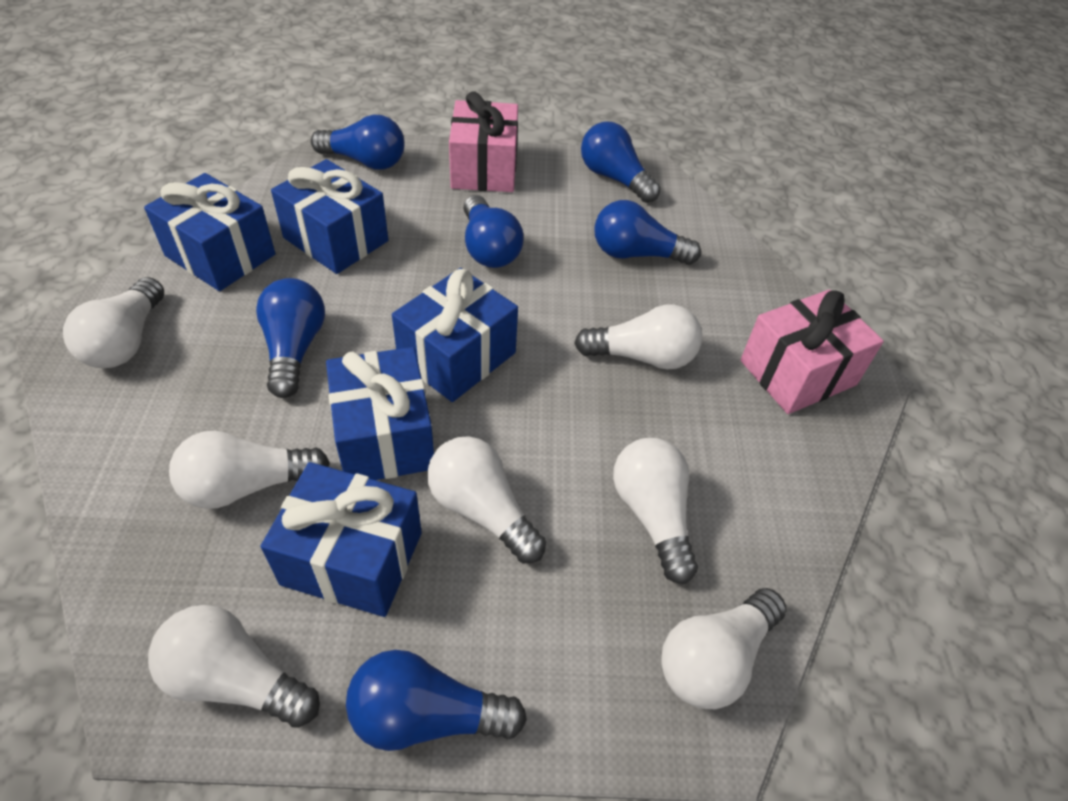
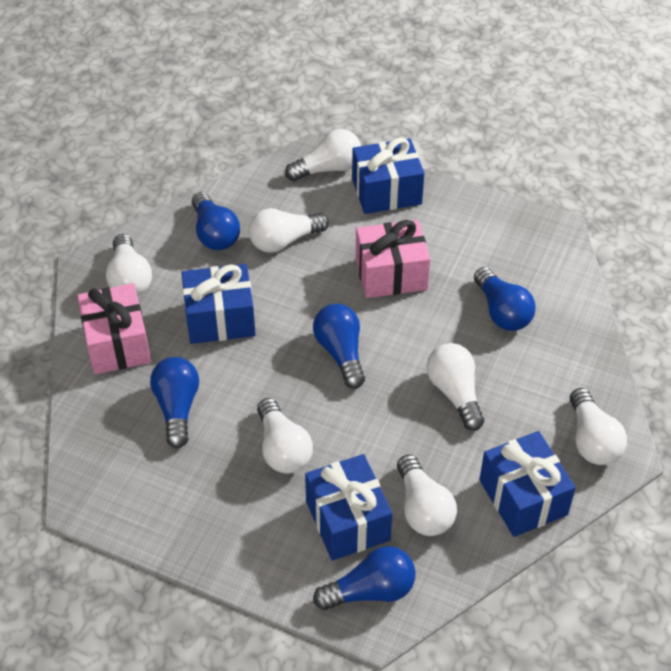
blue gift: [144,173,275,291] [261,462,422,617] [271,159,388,274] [326,347,434,480] [392,268,518,402] = 5 -> [181,264,256,344] [305,454,393,561] [352,138,424,214] [479,431,576,537] = 4
blue light bulb: [256,278,325,398] [311,115,405,170] [346,650,527,751] [463,195,524,268] [581,122,661,203] [594,200,701,265] = 6 -> [150,357,199,448] [192,192,240,250] [313,303,365,389] [313,546,416,610] [474,267,536,331] = 5

